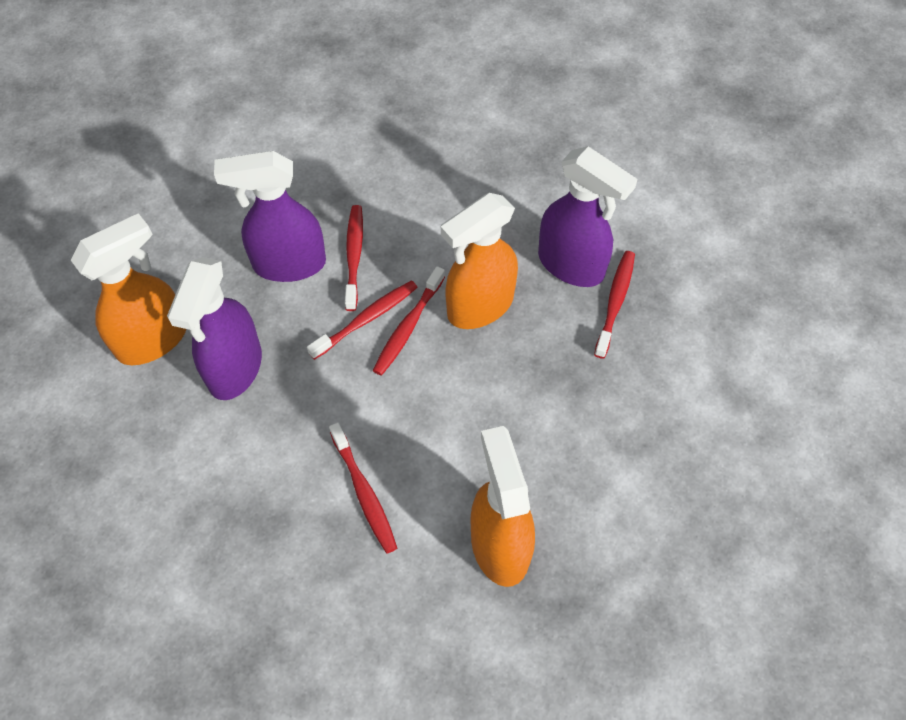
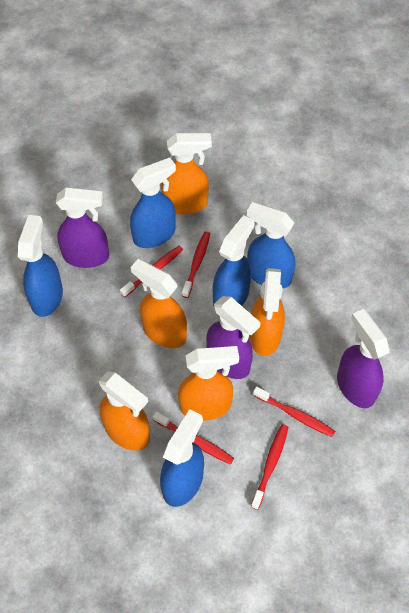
blue spray bottle: none = 0 -> [18,215,63,317] [130,158,176,248] [160,409,204,507] [213,215,254,309] [247,202,295,289] = 5
orange spray bottle: [71,213,186,365] [441,193,518,329] [471,426,535,587] = 3 -> [99,371,150,451] [131,259,187,348] [161,133,212,215] [178,346,239,421] [249,268,285,356] = 5

